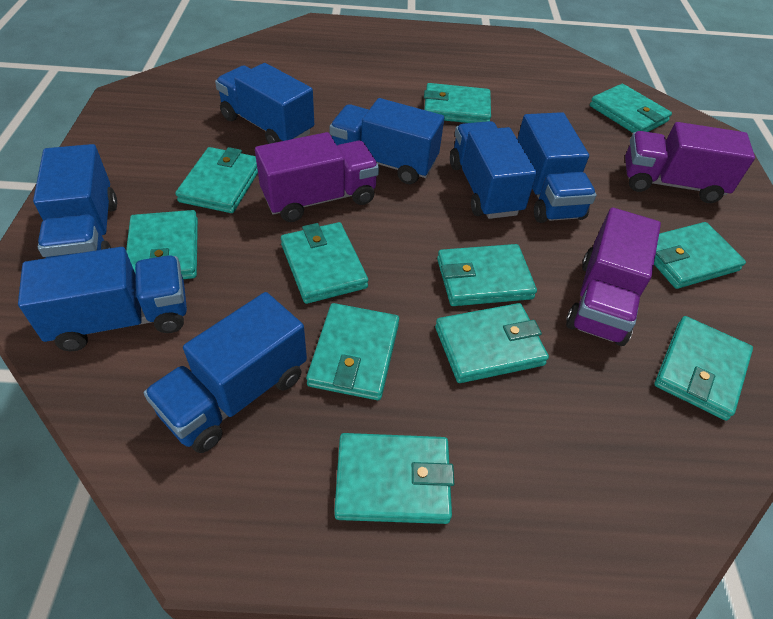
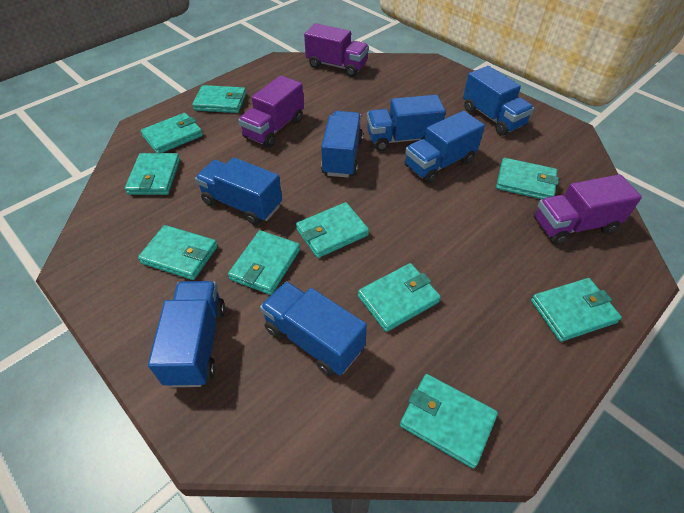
turquoise wallet: [126,210,198,279] [175,147,258,213] [281,222,368,304] [306,303,399,400] [334,433,454,524] [424,83,491,123] [435,303,549,383] [437,244,537,306] [590,84,672,133] [654,222,746,289] [654,316,753,421] = 11 -> [125,153,180,195] [138,225,218,280] [141,113,203,153] [192,85,246,113] [228,230,300,295] [296,202,369,258] [358,263,441,332] [400,374,498,469] [496,158,559,199] [531,278,622,342] = 10

